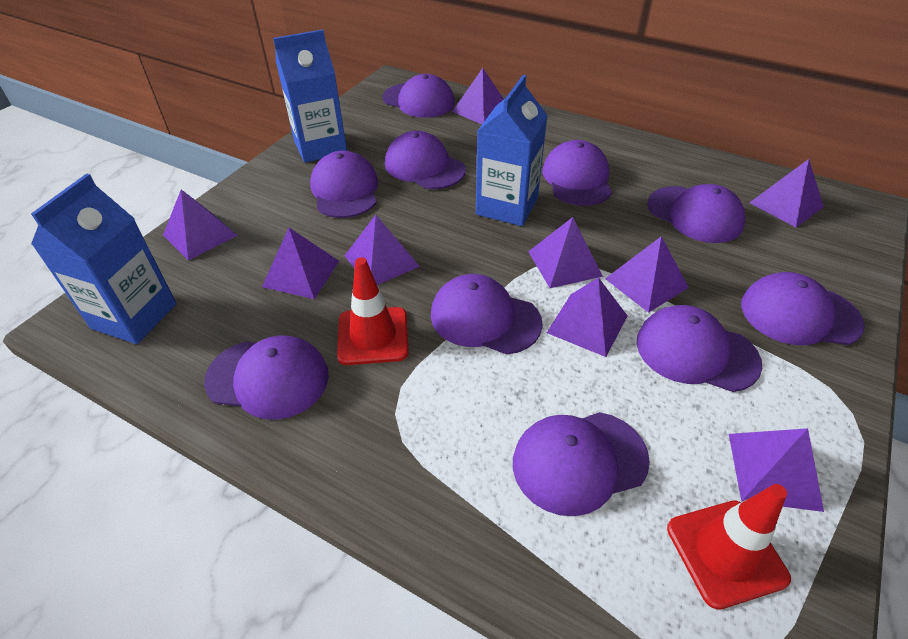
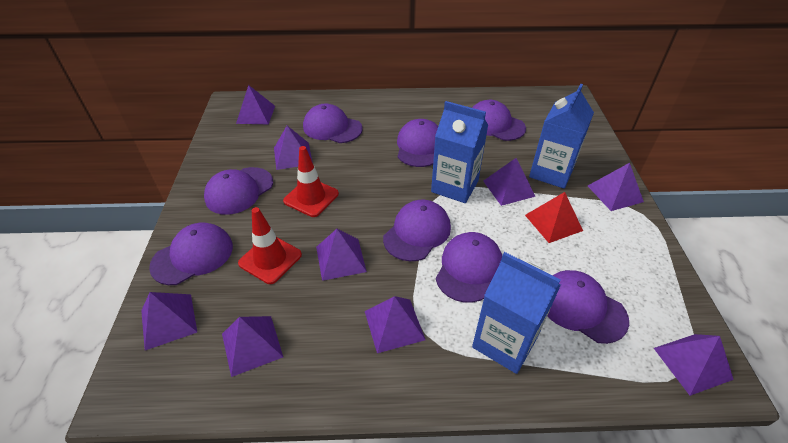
purple cap: [204,335,329,420] [310,151,378,218] [383,74,455,118] [385,131,465,189] [431,274,543,355] [513,412,650,516] [542,140,612,206] [636,305,762,392] [647,184,745,243] [741,272,865,345] = 10 -> [149,223,233,285] [204,167,273,215] [303,104,363,143] [383,200,451,261] [397,119,438,167] [436,232,502,303] [472,100,526,141] [548,270,629,344] = 8
red pyramid: none = 0 -> [525,192,583,243] = 1

